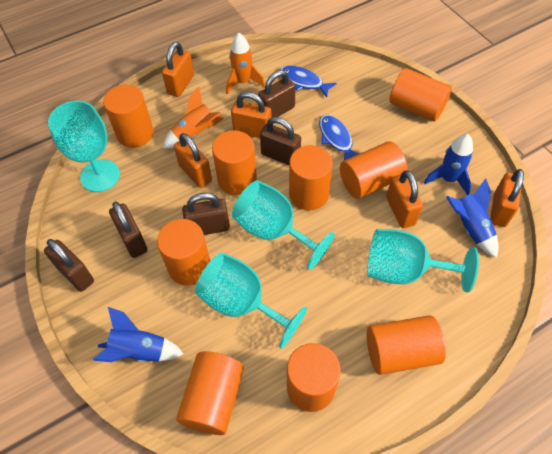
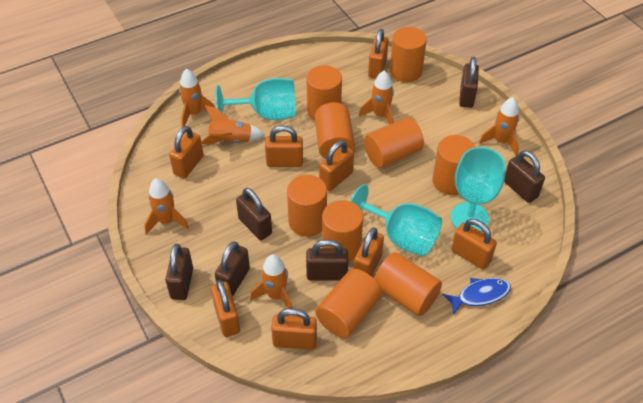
blue fish: [280,66,337,97] [319,115,359,160] = 2 -> [442,278,511,315] = 1
blue rocket: [93,307,183,362] [424,134,473,195] [446,178,499,258] = 3 -> none = 0
brown padlock: [44,239,94,292] [109,201,148,258] [182,193,230,235] [258,70,296,117] [260,117,301,165] = 5 -> [165,244,193,300] [215,241,250,297] [236,188,272,240] [306,239,348,280] [459,57,479,108] [504,150,545,203] = 6
orange padlock: [162,42,194,97] [174,133,212,188] [231,92,272,138] [386,170,423,228] [490,169,524,227] = 5 -> [169,126,204,179] [211,280,240,337] [265,125,303,167] [271,308,317,350] [319,140,354,191] [354,227,384,277] [368,29,389,78] [451,219,497,270] = 8
orange rocket: [163,87,224,149] [226,33,265,95] = 2 -> [144,178,189,234] [179,69,215,127] [201,105,265,144] [250,254,293,308] [359,71,394,125] [479,97,519,156] = 6
turquoise goblet: [48,101,120,192] [195,253,307,349] [232,180,335,270] [368,229,479,292] = 4 -> [215,78,296,120] [350,184,442,257] [451,147,506,231] = 3

